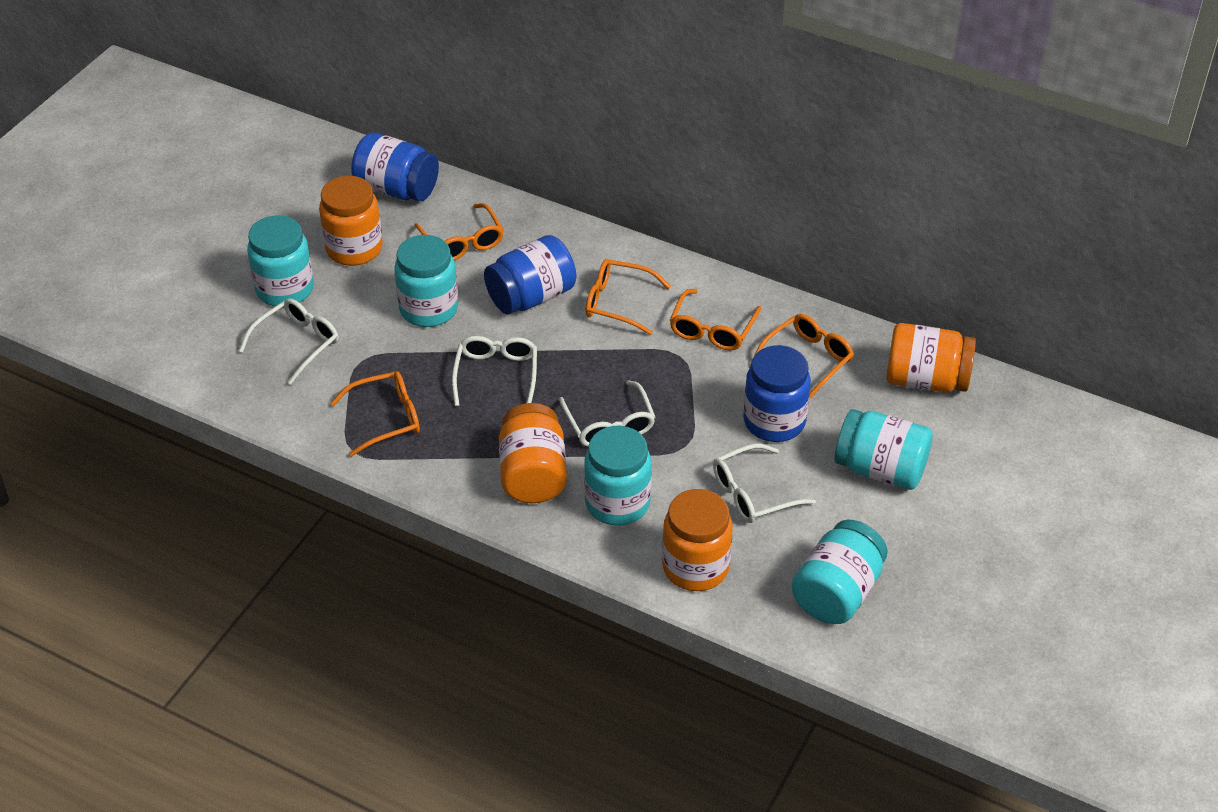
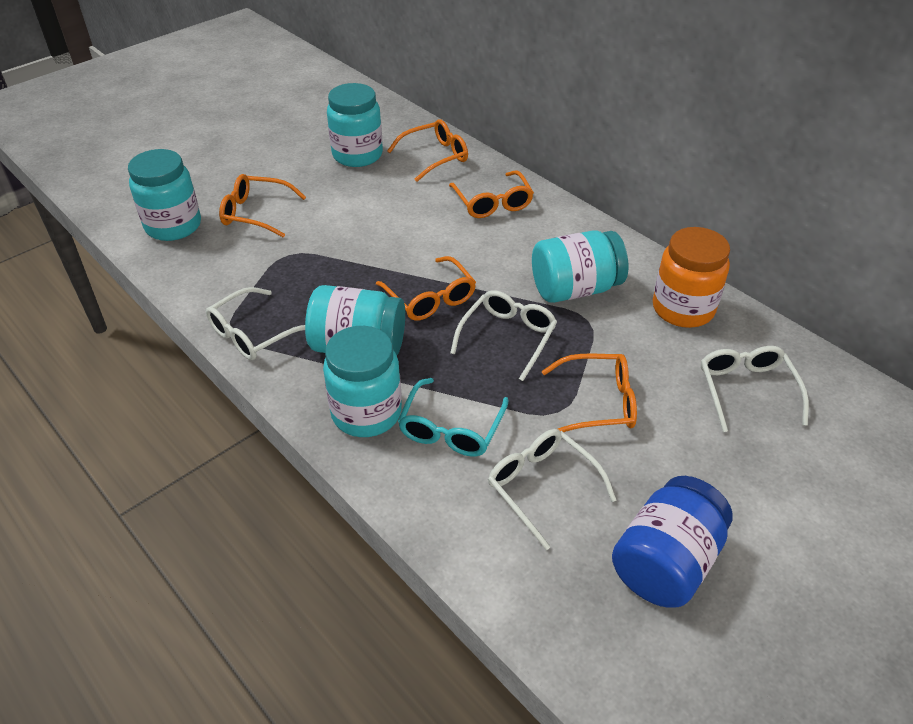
blue jar: [351,133,439,202] [484,235,576,314] [743,345,811,442] = 3 -> [612,476,733,608] = 1
orange jar: [319,176,383,266] [499,403,567,503] [662,489,733,591] [886,323,976,393] = 4 -> [653,227,730,328] = 1
turquoise glasses: none = 0 -> [398,378,508,456] = 1

